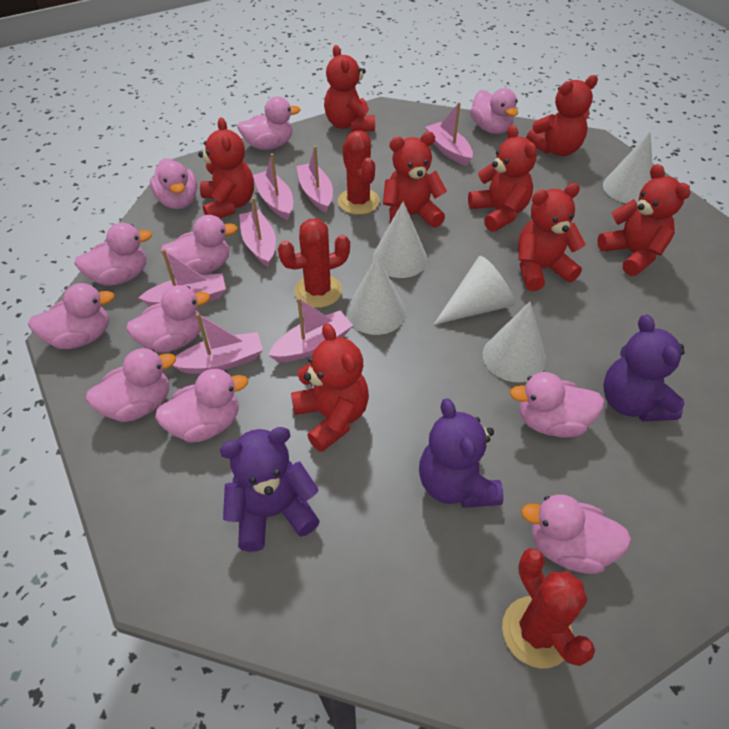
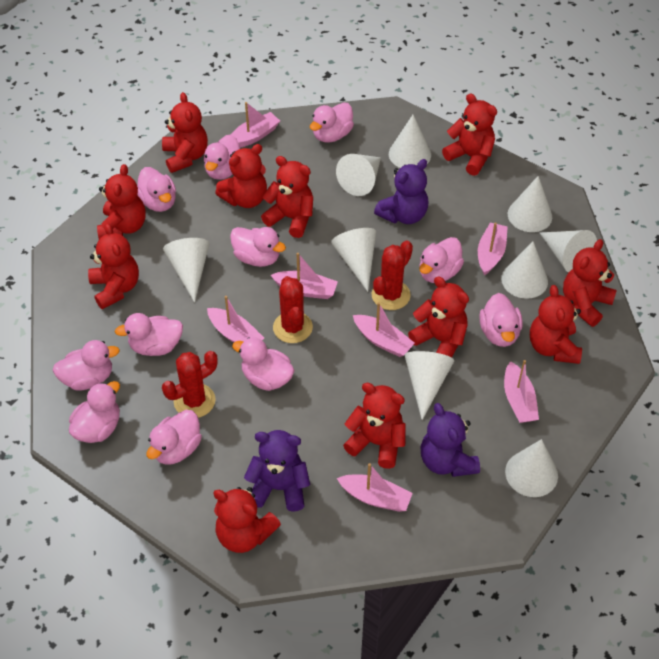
red teddy bear: [198,117,254,218] [291,323,369,452] [324,45,375,132] [383,132,447,228] [468,125,537,232] [518,183,586,291] [526,75,598,156] [597,164,690,276] = 8 -> [88,223,139,309] [97,164,146,239] [162,92,208,173] [213,487,281,553] [215,144,267,208] [261,156,313,238] [343,383,406,469] [408,276,469,357] [442,93,497,176] [530,285,582,364] [563,239,617,327] = 11
white cone: [346,256,406,335] [372,201,428,278] [433,256,515,325] [483,302,546,382] [603,132,653,203] = 5 -> [163,238,210,302] [331,228,376,292] [336,154,381,196] [389,115,431,168] [404,351,454,420] [501,242,548,299] [505,439,558,497] [508,176,552,232] [540,230,597,273] = 9

